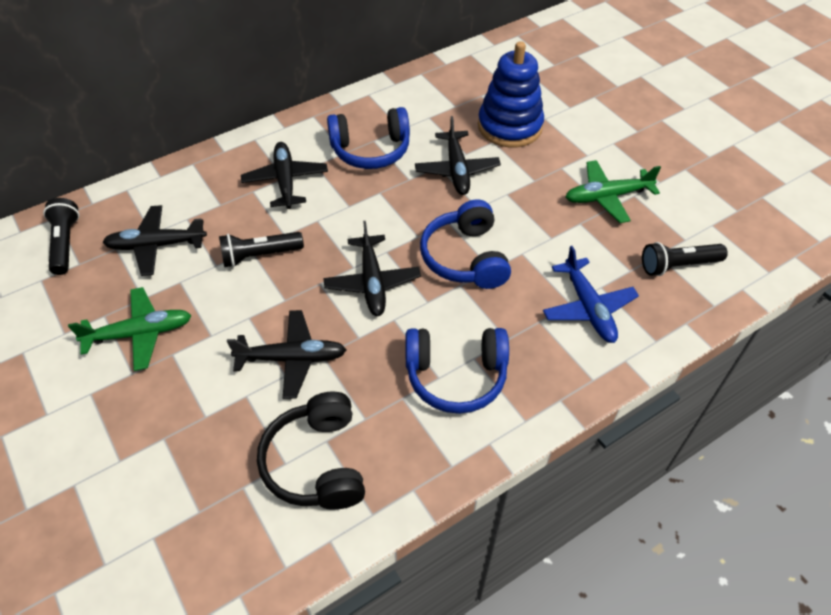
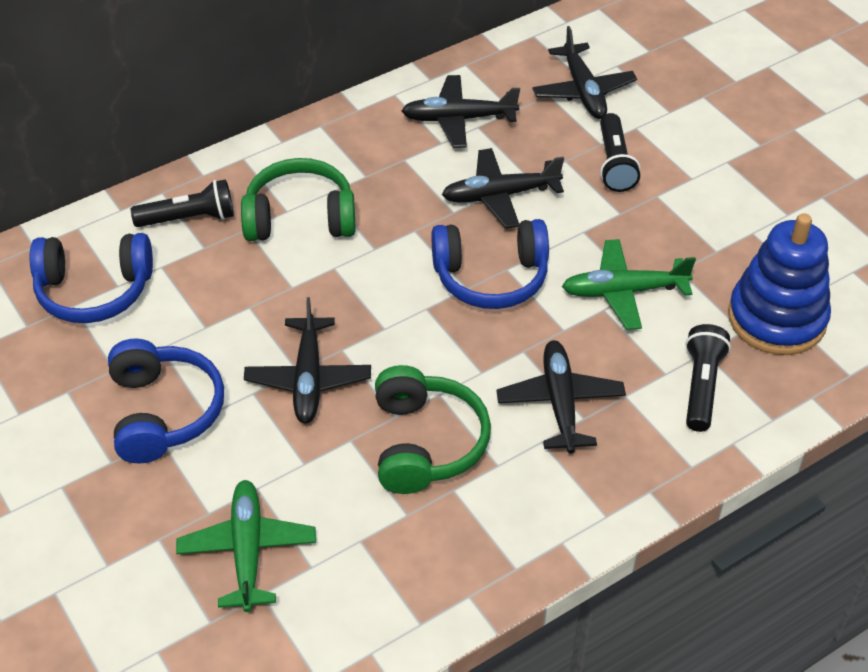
black headphones: [257,391,365,510] = 1 -> none = 0
blue plane: [543,246,639,343] = 1 -> none = 0
green headphones: none = 0 -> [241,158,356,241] [375,365,491,494] = 2

